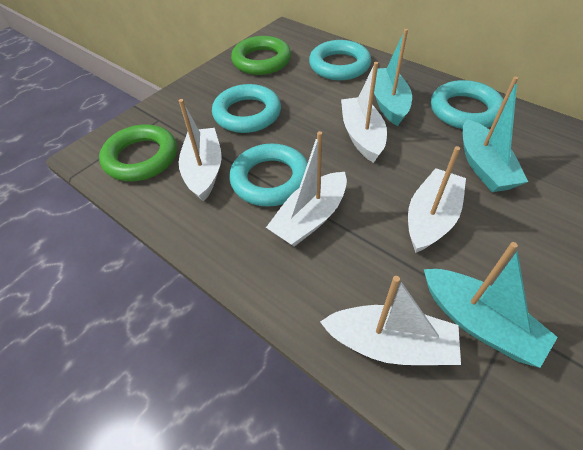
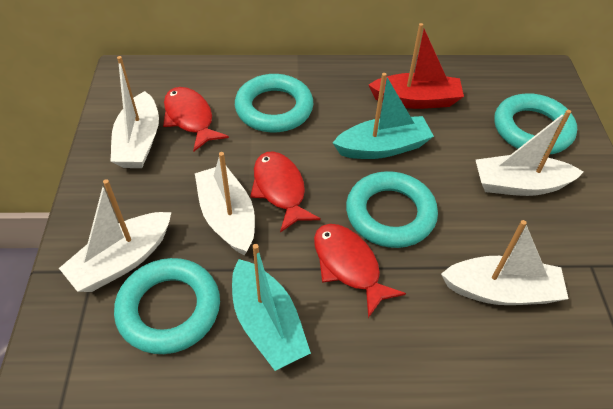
green ring: [99,124,177,181] [231,36,291,75] = 2 -> none = 0
red boat: none = 0 -> [369,23,464,109] = 1
red fish: none = 0 -> [163,87,229,151] [250,151,321,233] [314,224,406,318] = 3
turquoise boat: [374,29,412,126] [424,242,558,368] [462,77,528,192] = 3 -> [232,244,311,371] [333,73,434,159] = 2

